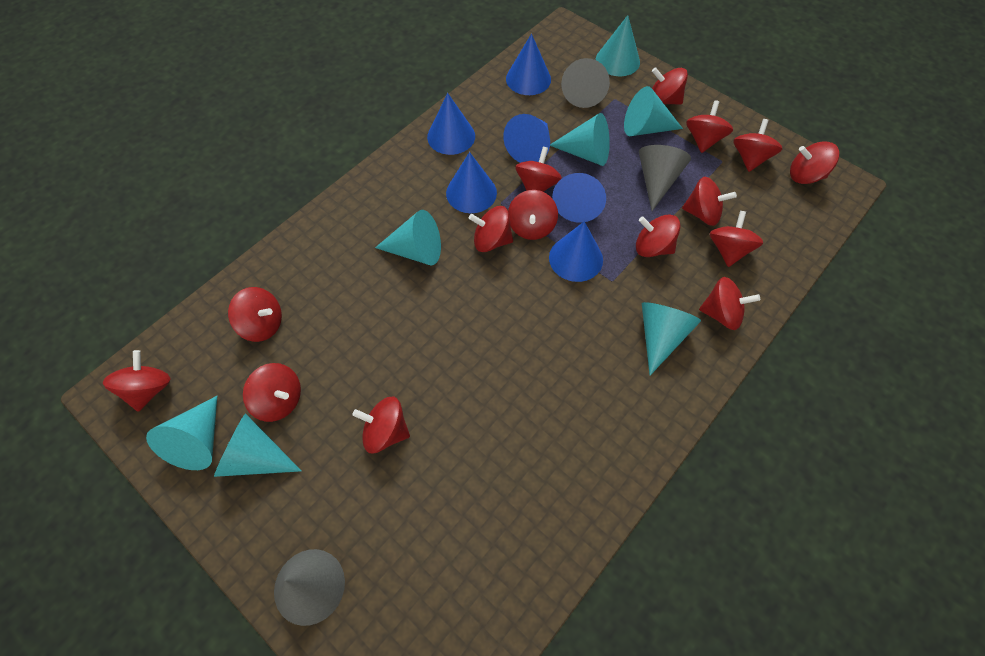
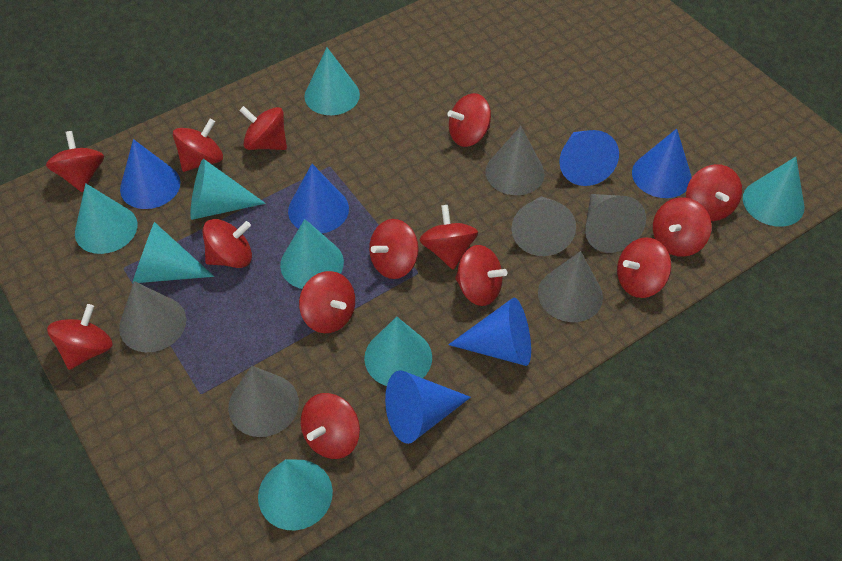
grey cone: [274,549,345,626] [561,58,610,108] [639,145,691,211] = 3 -> [119,281,186,352] [228,366,299,437] [486,126,545,195] [512,196,576,256] [538,251,603,322] [585,194,646,253] = 6
red spinning top: [103,350,170,412] [228,287,282,342] [243,363,301,422] [352,396,410,453] [469,206,513,252] [508,190,558,240] [515,146,562,192] [636,215,681,257] [652,67,688,105] [682,177,737,226] [686,100,733,153] [699,277,760,330] [709,211,763,267] [733,119,782,172] [790,142,839,184] = 15 -> [46,131,104,192] [47,304,113,370] [173,119,223,172] [202,219,252,268] [239,106,287,150] [299,271,355,333] [301,393,360,459] [369,219,419,279] [420,205,478,270] [448,93,491,147] [455,245,507,306] [617,237,671,298] [653,198,711,257] [686,164,742,221] = 14
turquoise cone: [146,396,217,470] [214,413,301,477] [375,210,441,265] [550,113,610,166] [596,15,640,76] [624,86,683,136] [642,302,701,375] = 7 -> [75,183,138,254] [132,222,214,283] [190,159,266,220] [258,459,333,530] [280,219,344,289] [304,48,360,115] [364,316,432,386] [743,157,804,227] = 8

